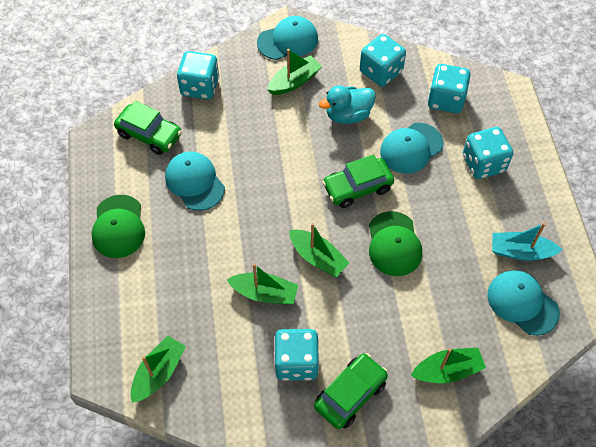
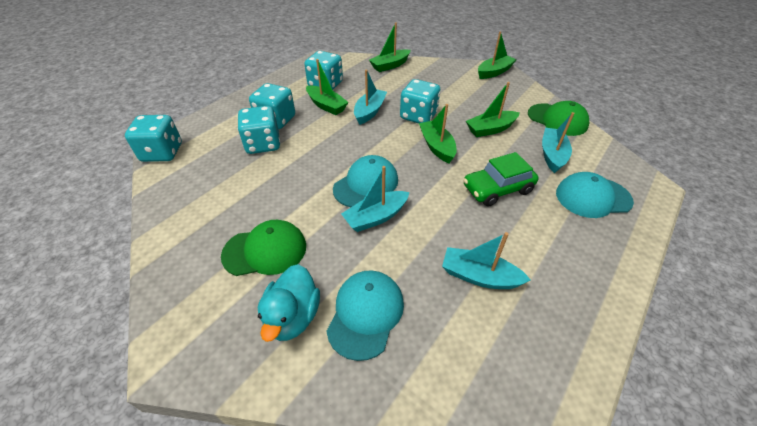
green car: [114,101,182,155] [314,353,388,429] [322,154,394,208] = 3 -> [463,152,539,207] = 1
turquoise boat: [492,223,562,261] = 1 -> [341,166,409,232] [354,70,387,125] [442,232,531,289] [542,112,575,173] = 4
turquoise cap: [165,151,225,211] [257,16,318,60] [380,123,444,174] [487,270,560,336] = 4 -> [326,270,404,361] [333,155,398,207] [556,172,634,218] = 3

